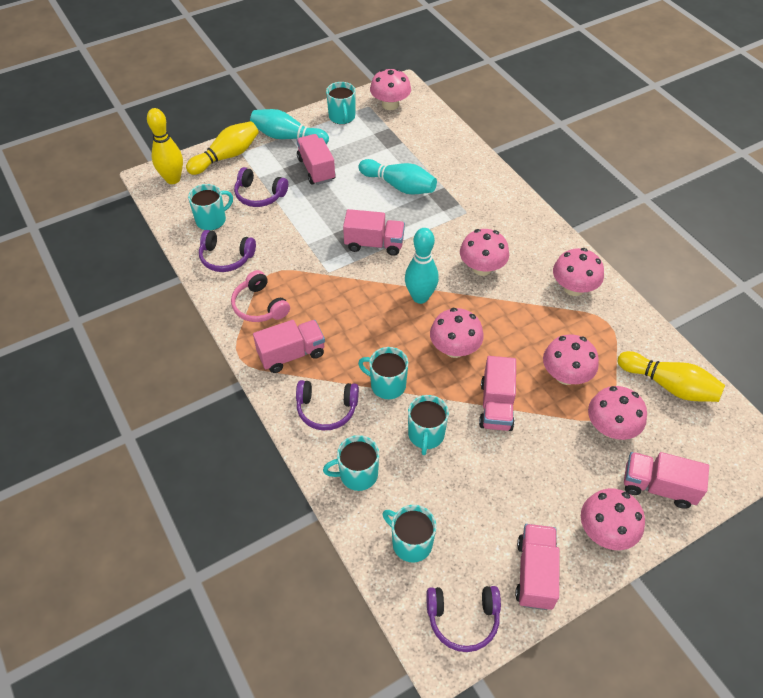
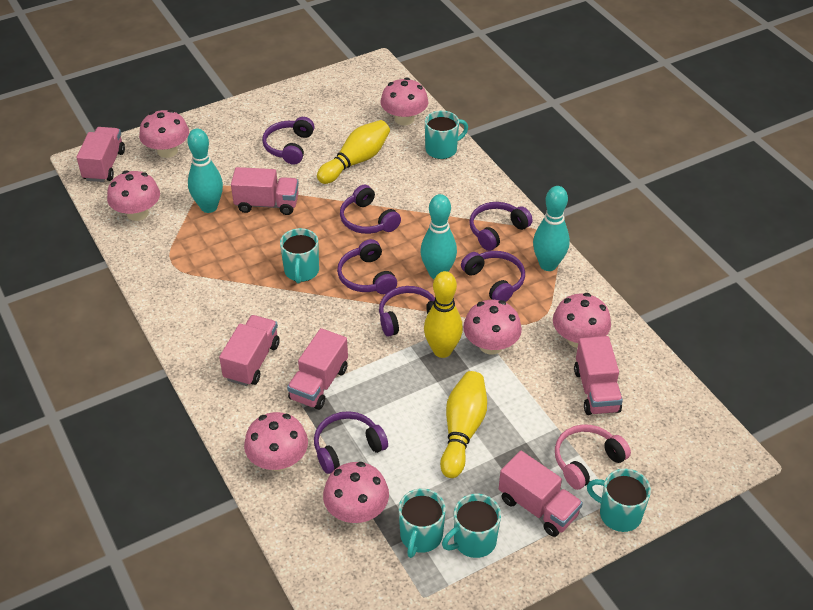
purple headphones: [199,230,256,272] [234,167,288,207] [296,380,359,430] [426,586,501,652] = 4 -> [262,117,315,165] [314,411,388,474] [337,239,397,294] [340,185,401,234] [379,286,435,337] [461,251,525,302] [469,202,533,251] = 7
turquoise mug: [188,184,233,231] [323,435,379,491] [326,82,356,124] [358,347,408,399] [382,505,436,563] [408,395,449,455] = 6 -> [280,228,319,283] [399,488,446,558] [425,111,468,159] [442,494,501,558] [587,469,651,532] = 5

